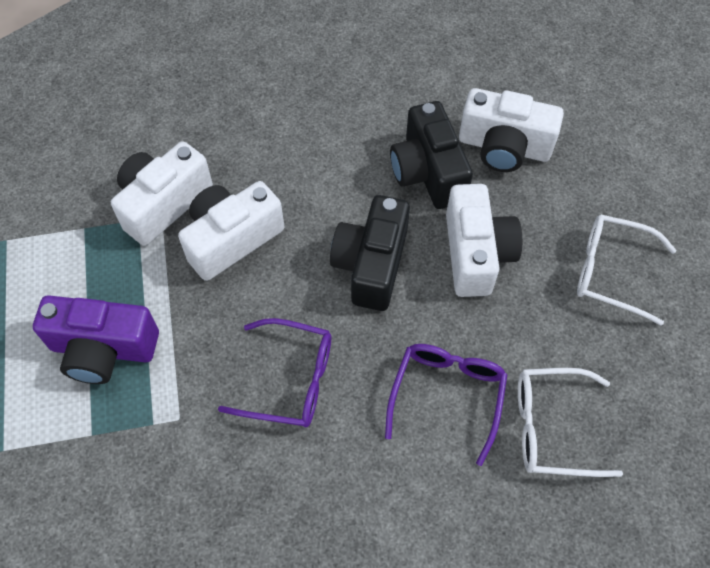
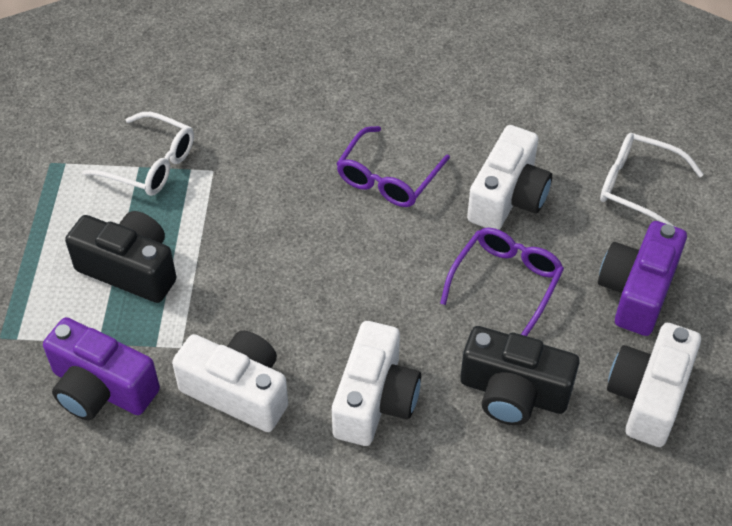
purple camera: [33,295,159,384] = 1 -> [43,317,160,420] [598,221,687,336] = 2

